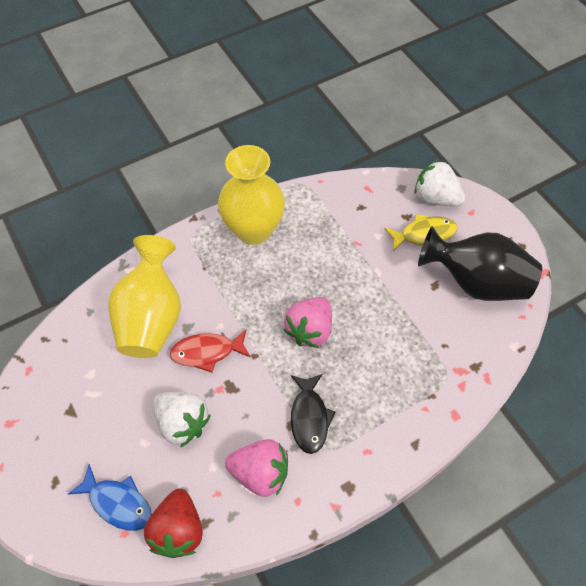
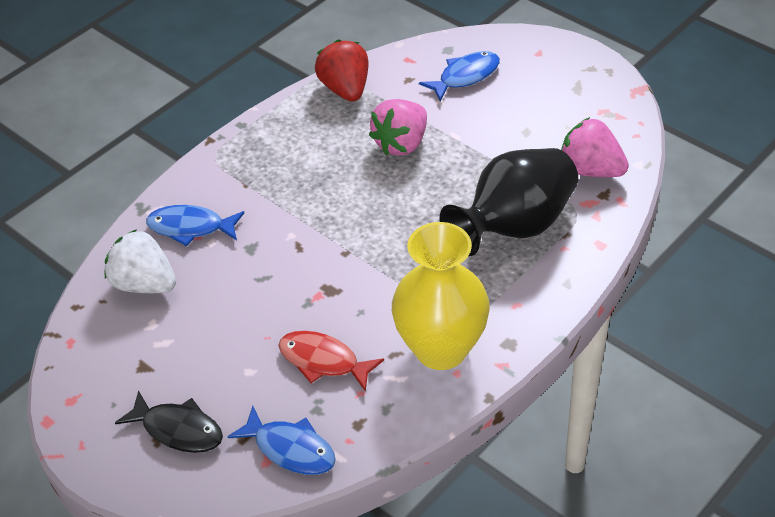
blue fish: [68,464,152,531] = 1 -> [146,205,244,246] [227,406,336,475] [419,51,500,102] = 3
white strawberry: [153,392,211,448] [414,160,465,206] = 2 -> [105,229,176,293] = 1
yellow fish: [384,214,457,251] = 1 -> none = 0
yellow vase: [108,235,181,358] [218,145,285,245] = 2 -> [392,222,490,370] = 1

